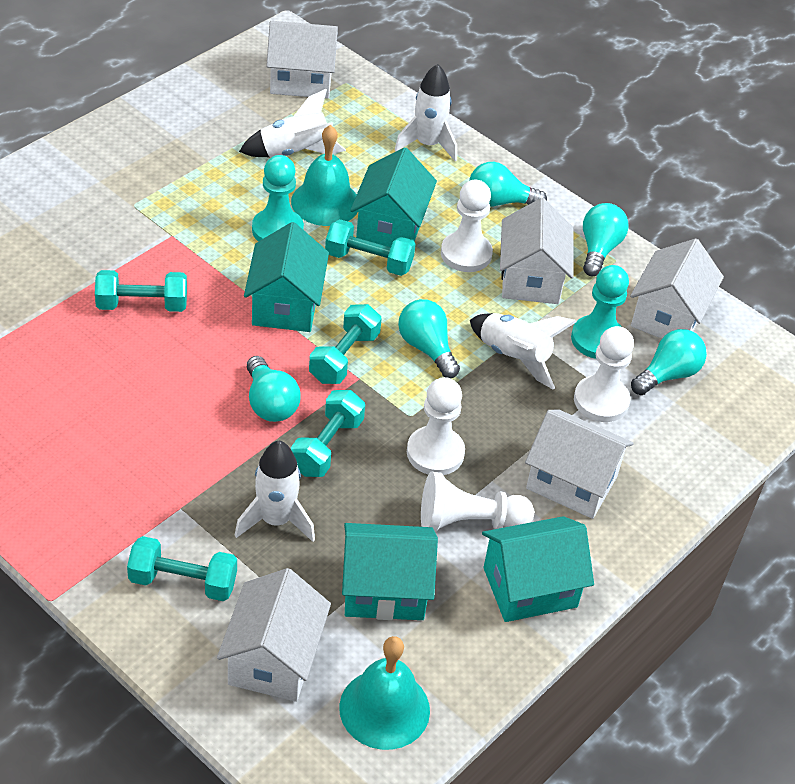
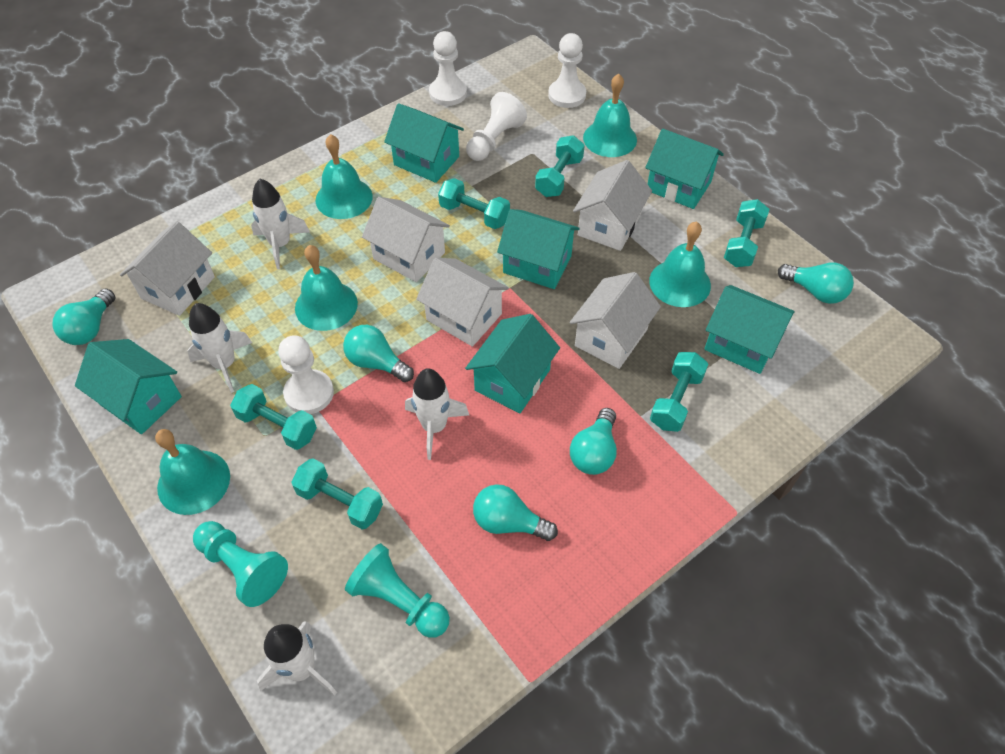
turquoise bell: [291,125,359,226] [339,636,430,750] = 2 -> [155,429,230,515] [295,245,358,331] [316,134,373,219] [583,74,637,157] [649,221,711,307] = 5
turquoise dumbbell: [95,270,187,312] [127,536,237,601] [291,390,365,477] [309,304,382,384] [325,219,416,276] = 5 -> [230,384,317,450] [291,459,383,529] [438,178,510,229] [535,135,585,197] [650,352,708,432] [724,199,769,267] = 6
turquoise house: [244,222,329,332] [342,523,438,620] [350,147,437,247] [482,516,594,622] = 4 -> [75,339,182,434] [384,103,464,183] [465,314,560,413] [497,209,579,289] [645,129,724,209] [704,285,795,374] = 6

